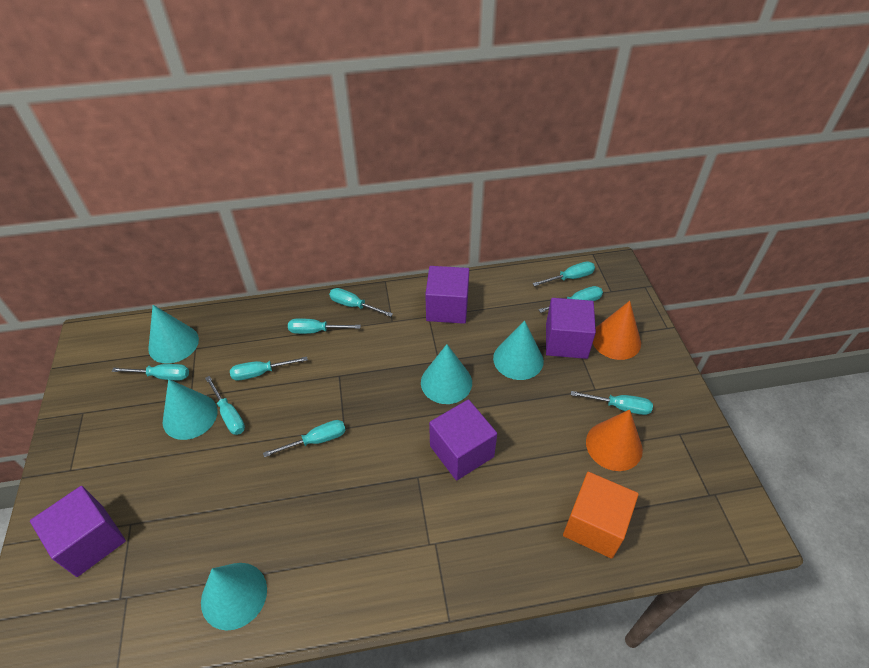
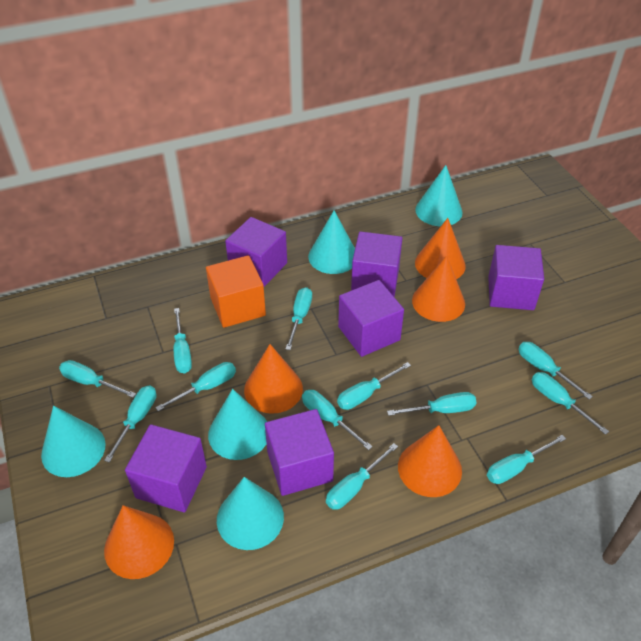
orange cone: [586,410,643,471] [593,301,641,360] = 2 -> [104,505,174,579] [244,344,303,414] [398,425,462,497] [412,256,465,322] [415,218,466,279] = 5
purple cube: [30,486,126,577] [425,266,469,324] [429,399,497,481] [546,298,596,359] = 4 -> [125,424,207,512] [225,217,287,287] [265,409,334,496] [338,280,404,357] [351,231,403,296] [488,245,544,310] = 6
turquoise screwdriver: [112,364,189,380] [205,376,245,435] [230,357,308,381] [263,420,346,457] [288,318,361,334] [329,288,393,317] [533,261,595,286] [539,286,603,313] [571,391,653,415] = 9 -> [59,360,136,398] [104,386,156,463] [155,362,236,411] [174,308,192,373] [286,287,312,350] [302,390,373,450] [326,443,398,510] [337,362,411,410] [387,392,476,416] [487,435,566,484] [518,342,593,400] [532,372,609,435] = 12

